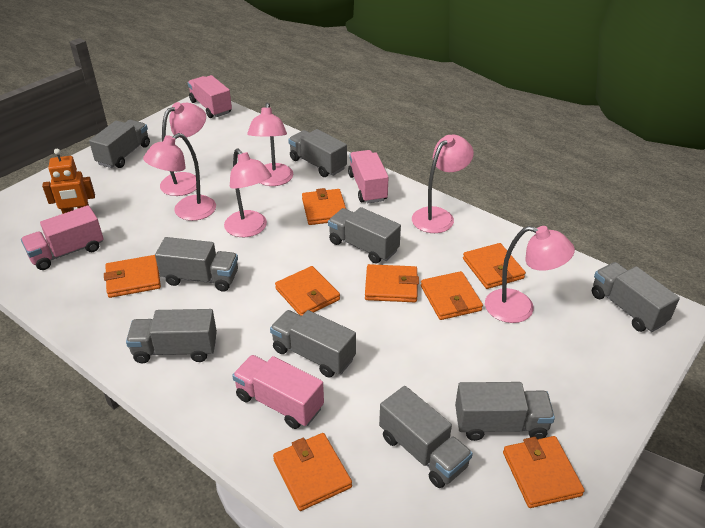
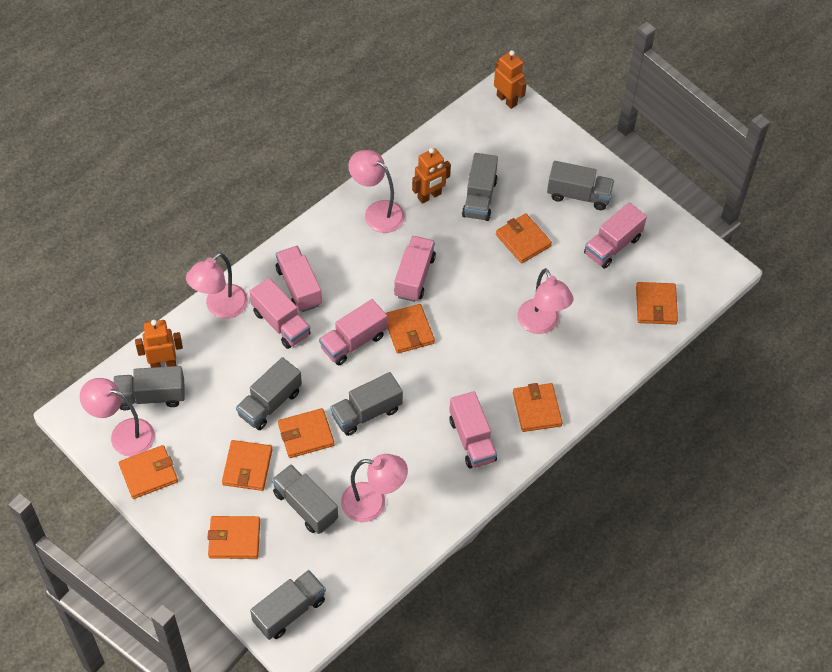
grey truck: [89,120,150,168] [126,309,217,363] [155,237,238,292] [270,310,356,378] [288,129,347,177] [328,207,401,264] [379,386,473,488] [455,382,555,441] [592,262,680,332] = 9 -> [114,366,185,410] [236,357,302,430] [250,570,326,640] [272,464,338,534] [330,372,403,436] [462,153,498,221] [547,161,614,210] = 7
orange robot: [42,149,95,214] = 1 -> [135,320,183,368] [412,148,451,204] [494,50,527,109] = 3
pink lamp: [143,133,216,221] [160,102,206,196] [224,149,272,237] [247,102,293,186] [412,135,474,233] [485,226,575,323] = 6 -> [80,378,155,457] [186,252,248,319] [341,454,408,522] [348,150,405,233] [518,268,574,334] = 5
pink truck: [21,205,104,270] [188,75,232,118] [232,355,324,429] [348,150,389,203] = 4 -> [250,278,311,349] [276,246,322,312] [319,299,387,365] [394,236,436,302] [449,391,497,469] [584,202,647,269] = 6

